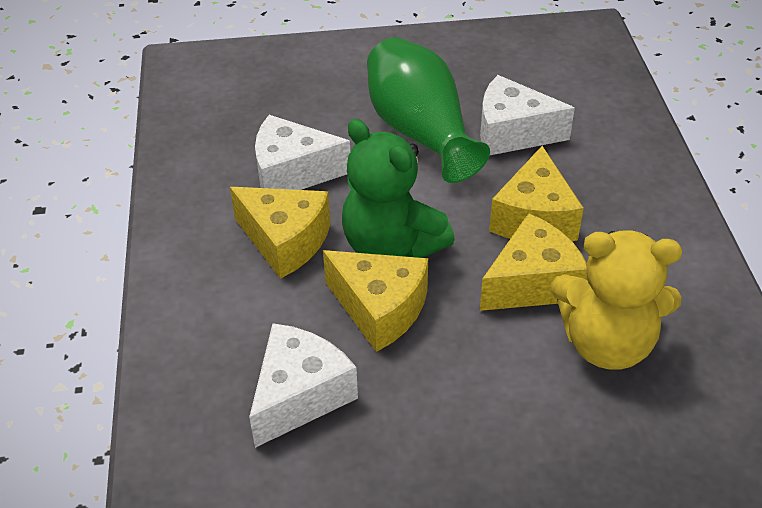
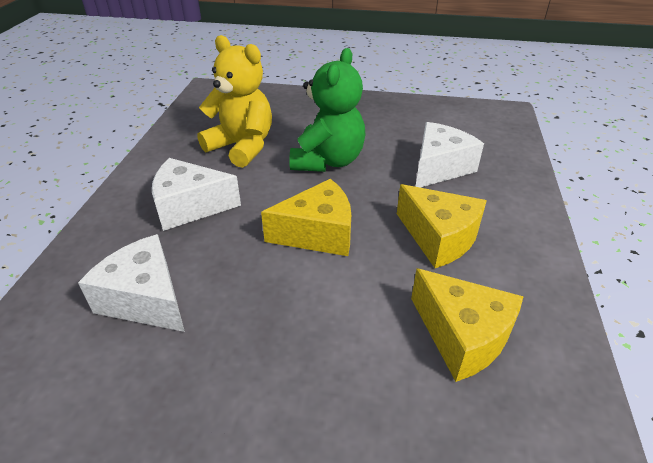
green vase: [367,37,490,183] = 1 -> none = 0
yellow cheese: [230,187,331,279] [323,250,428,352] [480,213,588,311] [489,146,584,241] = 4 -> [261,179,351,256] [397,184,487,268] [411,268,524,382] = 3

